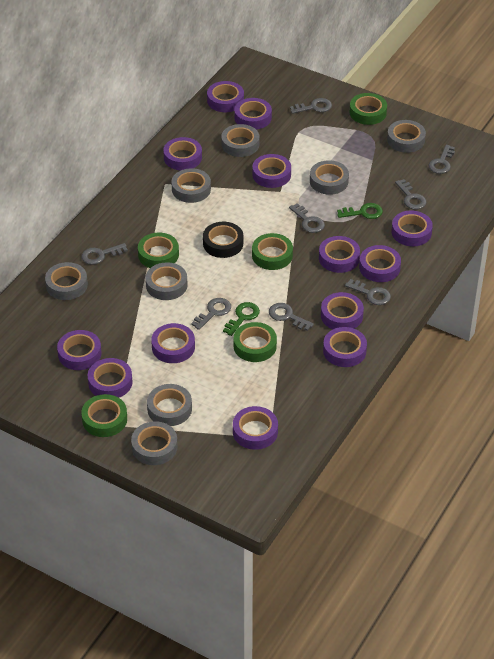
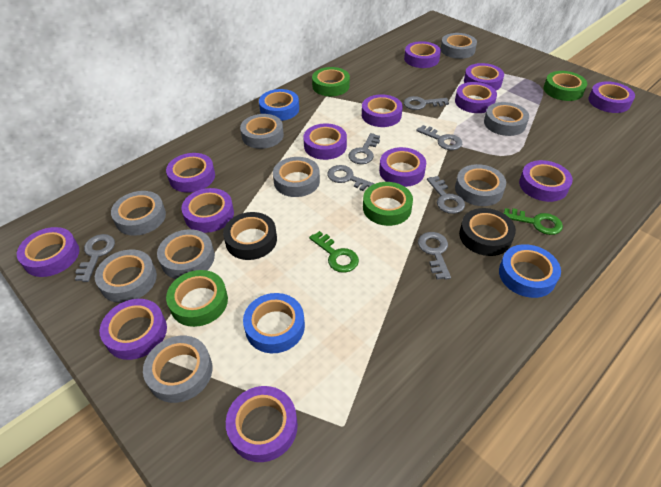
black tape: [203,222,243,258] = 1 -> [223,212,277,260] [459,208,516,256] = 2
blue tape: none = 0 -> [243,293,305,353] [259,89,299,121] [499,244,561,298] = 3
green tape: [81,394,127,437] [138,233,179,268] [234,322,277,362] [252,233,293,270] [349,93,387,125] = 5 -> [166,270,228,327] [312,67,350,96] [363,182,413,226] [544,71,587,101] = 4
grey key: [81,243,128,265] [191,298,231,330] [269,303,314,331] [289,203,325,233] [290,98,332,114] [345,279,391,305] [395,179,426,210] [429,145,455,174] = 8 -> [75,234,115,282] [327,165,375,191] [349,133,380,164] [404,96,449,110] [416,125,462,150] [418,232,451,280] [427,176,465,214] = 7
grey tape: [45,262,88,300] [131,421,178,465] [145,262,188,300] [147,384,192,426] [171,168,211,203] [221,124,259,157] [310,160,349,195] [387,120,426,153] = 8 -> [95,250,157,303] [111,191,166,236] [143,336,212,403] [157,229,215,279] [240,114,284,149] [273,157,320,197] [441,33,477,59] [455,164,506,206] [484,102,529,136] = 9

